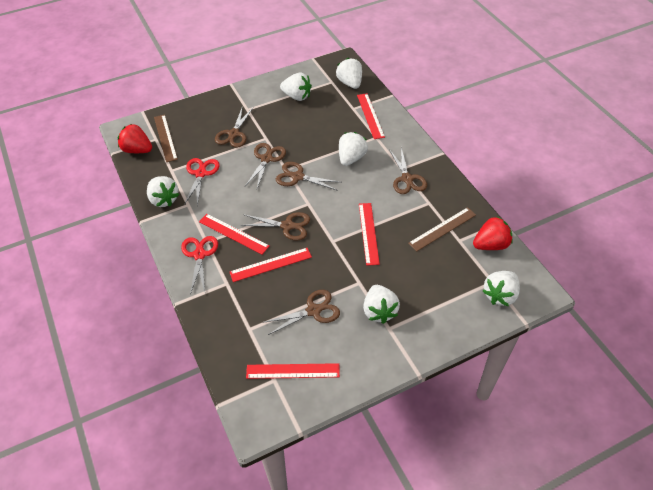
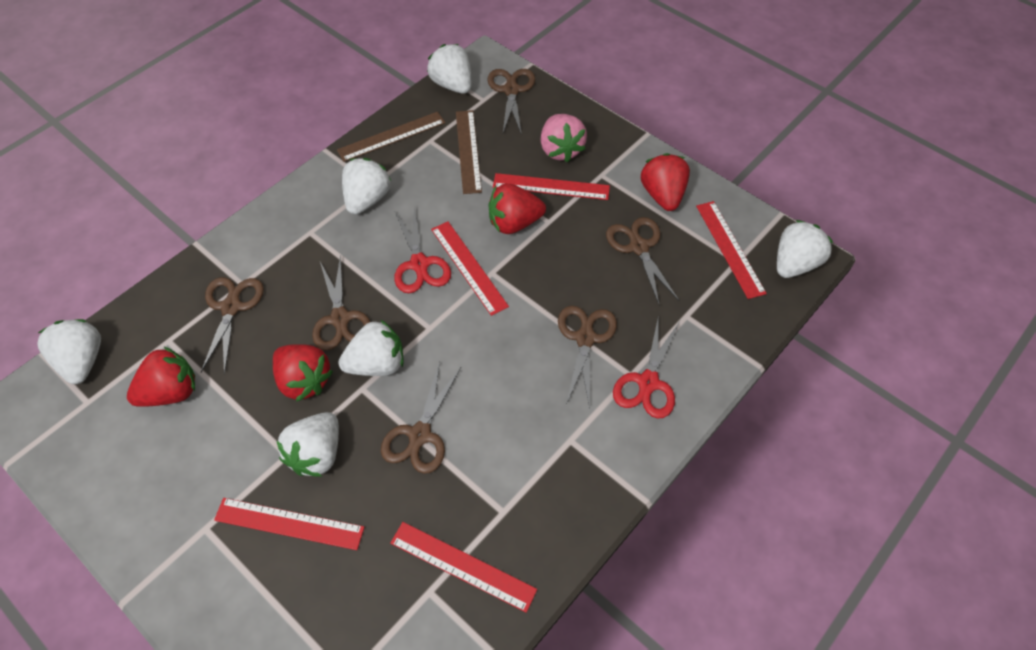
pink strawberry: none = 0 -> [541,114,587,162] = 1
red strawberry: [118,124,152,153] [473,216,513,250] = 2 -> [127,347,195,407] [273,344,333,402] [488,184,546,234] [641,153,690,211] = 4

